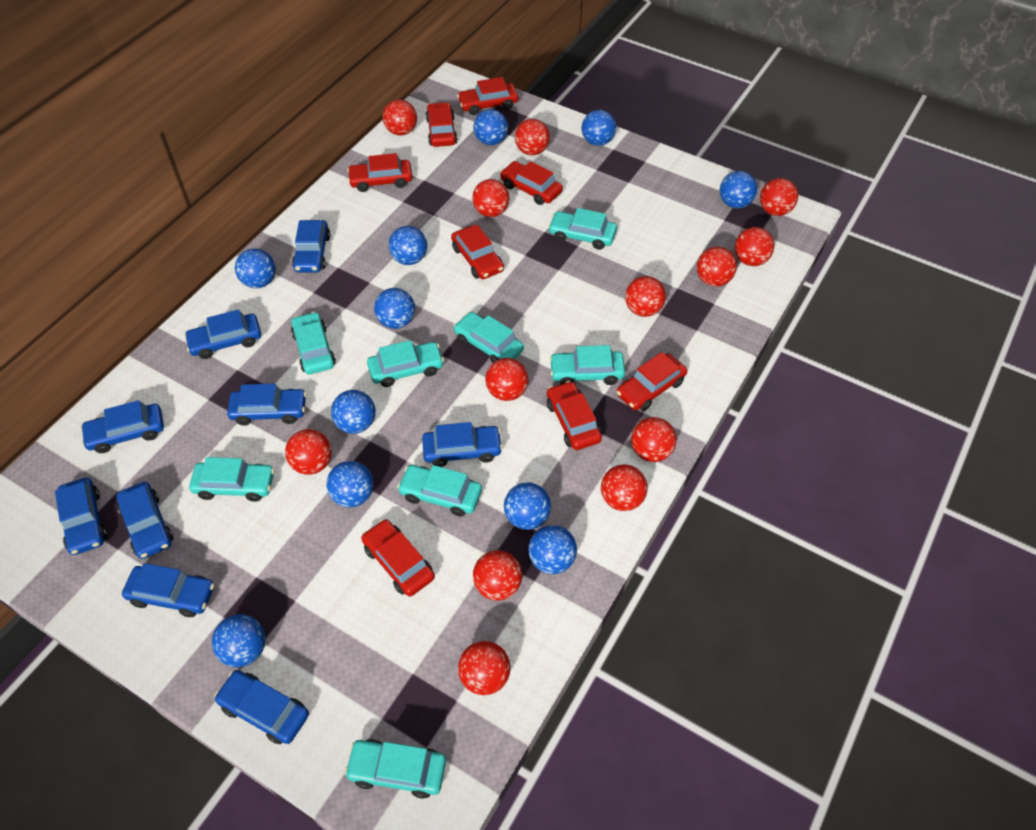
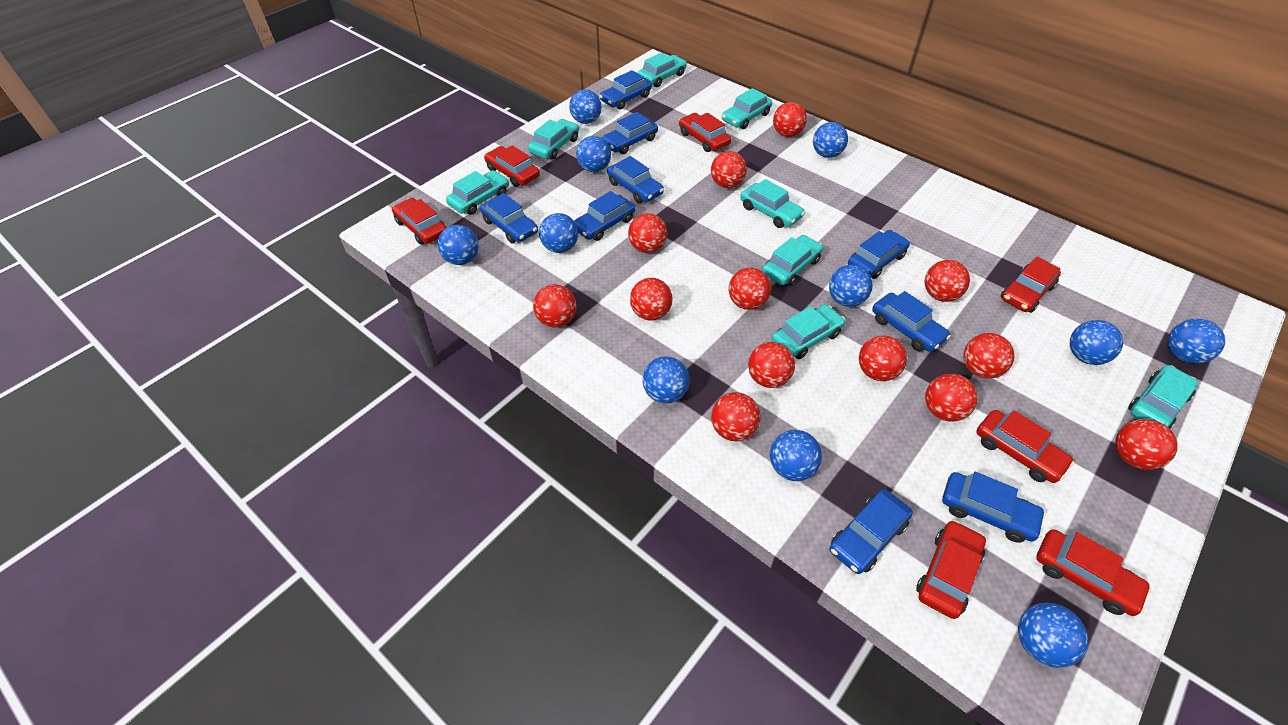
red car: [347,153,412,192] [361,519,435,597] [426,102,458,147] [451,225,504,279] [457,77,518,115] [500,161,563,205] [547,381,602,450] [617,352,687,411] = 8 -> [392,198,447,245] [484,145,540,187] [679,113,731,152] [916,520,986,619] [976,410,1074,483] [1001,257,1061,313] [1036,529,1152,616] = 7

